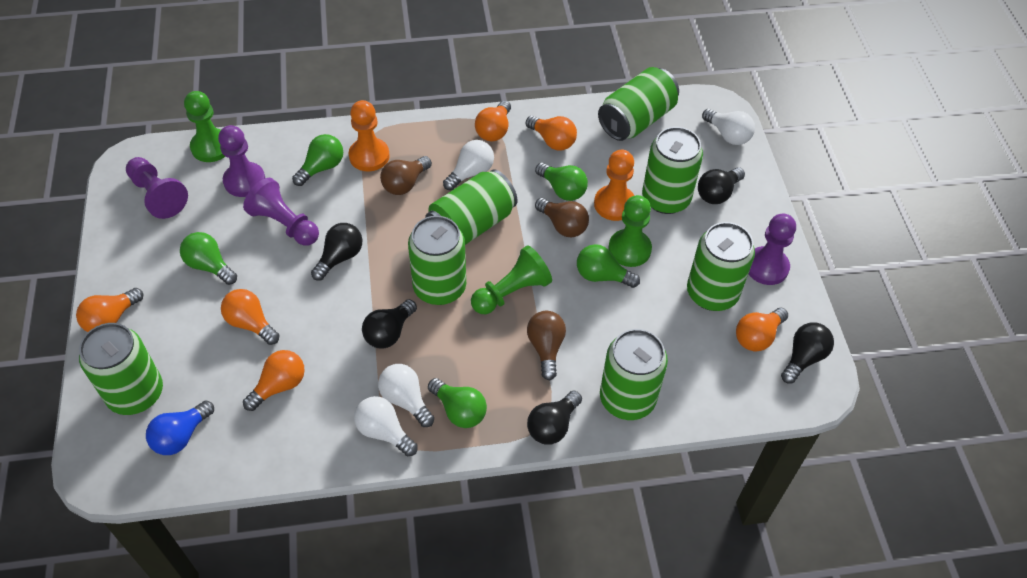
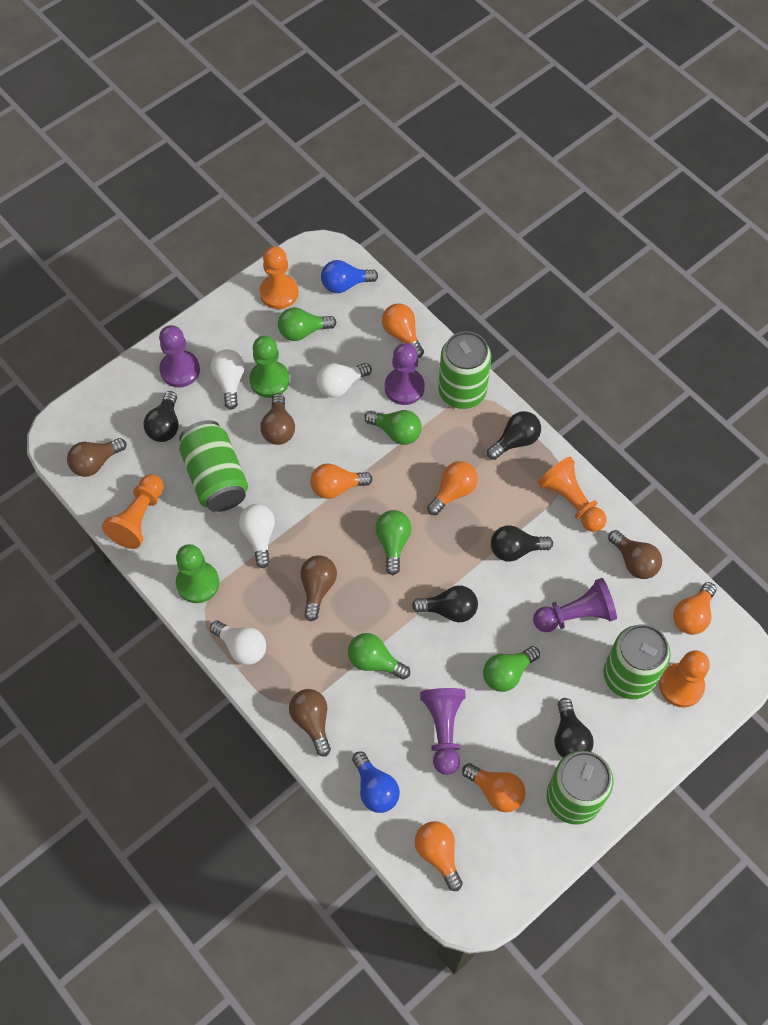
blue light bulb: [146,401,214,455] = 1 -> [321,260,378,293] [352,751,400,813] = 2
brown light bulb: [380,156,432,195] [527,311,566,380] [535,198,589,237] = 3 -> [67,438,126,477] [260,393,295,445] [289,689,331,757] [300,555,337,621] [608,530,662,579] = 5
green can: [79,323,163,415] [408,216,466,305] [425,169,518,245] [598,67,679,141] [600,329,668,420] [642,127,703,214] [687,222,755,311] = 7 -> [179,420,248,512] [438,331,491,409] [547,751,613,825] [604,624,671,699] = 4
green pawn: [184,91,226,162] [471,245,552,314] [608,195,652,267] = 3 -> [176,544,219,603] [249,336,290,398] = 2
orange pawn: [349,100,390,171] [594,150,634,221] = 2 -> [102,474,164,549] [259,246,298,309] [538,457,606,532] [659,650,710,708] = 4

